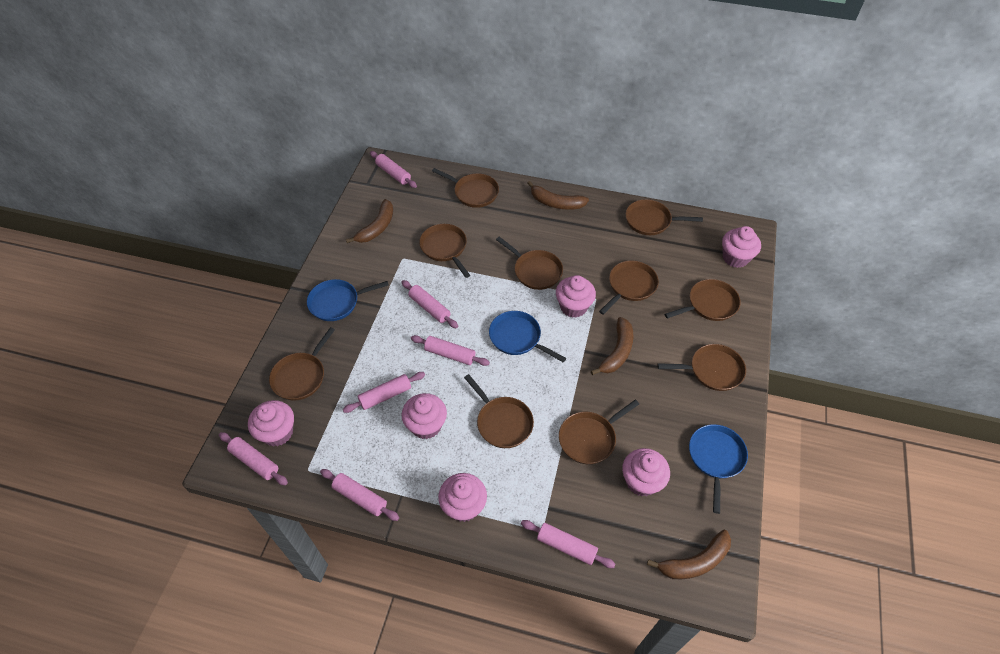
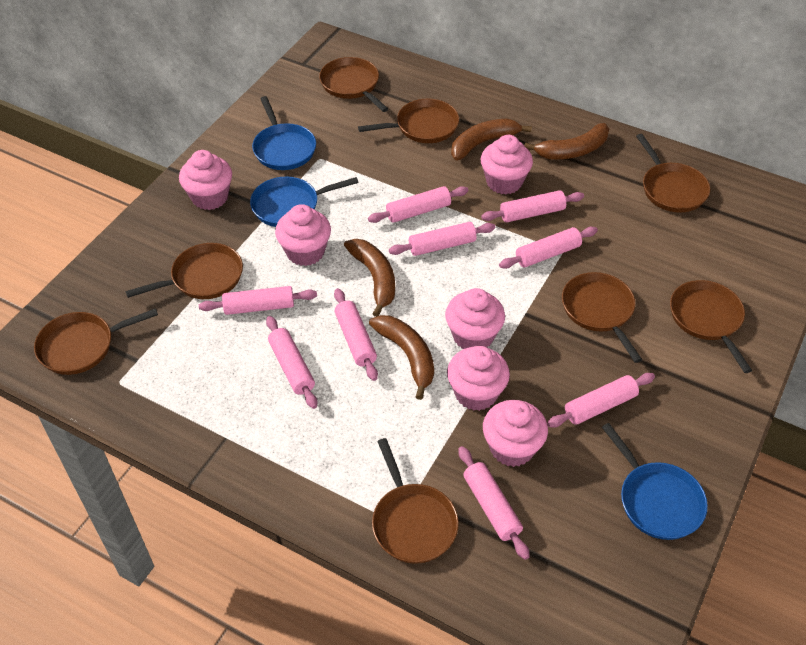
brown pan: [269,327,335,401] [419,224,470,278] [432,168,499,208] [464,374,534,448] [496,237,563,290] [559,400,639,464] [599,260,659,315] [625,199,703,235] [657,344,746,391] [665,279,741,321] = 10 -> [34,308,158,375] [126,243,243,299] [319,57,388,112] [358,99,459,143] [372,438,459,564] [562,272,642,363] [636,134,710,212] [670,280,752,373] = 8
pink rolling pin: [219,432,288,485] [320,469,399,521] [343,372,425,413] [370,151,417,188] [401,280,458,328] [411,335,490,366] [521,520,615,568] = 7 -> [199,286,317,315] [266,316,317,409] [334,288,378,381] [368,186,468,223] [389,222,495,256] [458,446,530,560] [481,190,584,222] [499,227,598,269] [547,373,655,428] = 9

